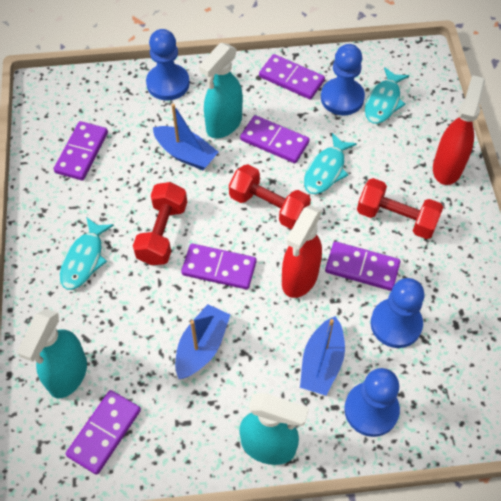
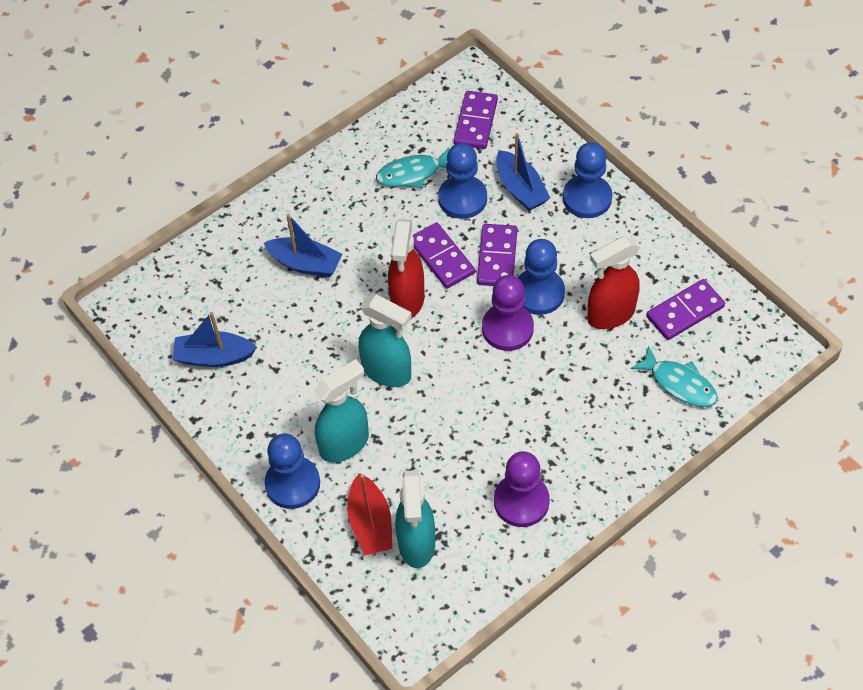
purple domino: [54,121,108,180] [66,390,141,475] [181,243,256,289] [240,115,310,163] [259,54,325,100] [325,242,400,291] = 6 -> [413,222,475,288] [454,91,498,149] [477,224,517,286] [646,279,725,340] = 4
purple pawn: none = 0 -> [482,275,534,351] [494,451,550,527] = 2
red boat: none = 0 -> [347,473,393,555] = 1
red dumbbell: [133,182,187,265] [229,164,311,229] [357,178,444,239] = 3 -> none = 0
turquoise fish: [60,217,114,290] [304,133,357,194] [365,67,409,124] = 3 -> [376,148,449,188] [630,346,718,407] = 2

